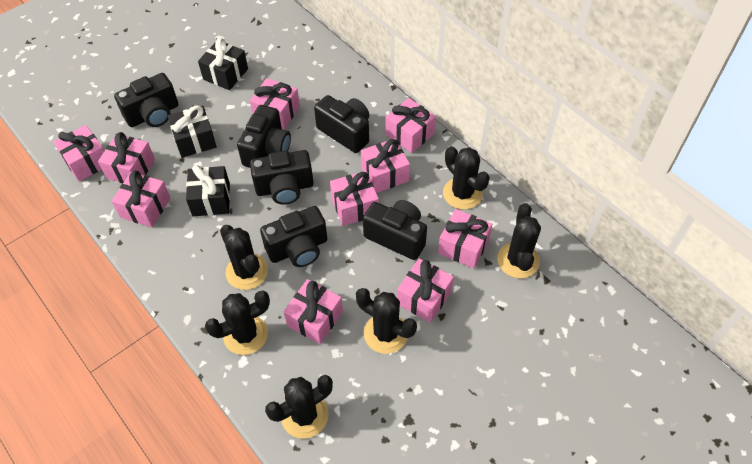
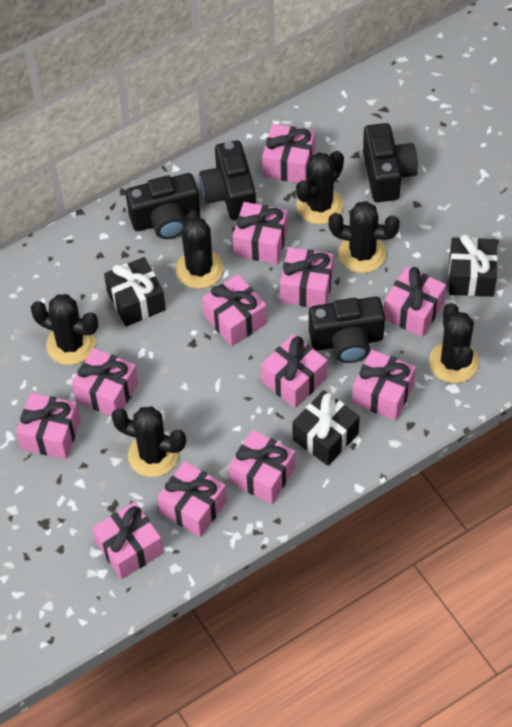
black camera: [114,73,178,127] [237,105,291,168] [250,150,314,205] [260,206,327,267] [314,95,369,153] [363,200,427,260] = 6 -> [126,173,200,239] [199,140,256,220] [309,297,385,363] [363,123,418,202] = 4
pink gift: [54,125,104,181] [98,132,155,183] [112,170,170,227] [250,78,300,129] [284,279,343,344] [330,171,379,226] [361,138,410,193] [385,98,436,153] [397,258,454,323] [438,209,492,268] = 10 -> [16,393,81,459] [72,348,138,416] [93,502,163,579] [157,461,227,537] [202,274,267,346] [229,430,295,504] [233,202,288,264] [261,334,327,408] [262,124,315,183] [280,247,334,307] [352,350,416,421] [384,266,446,337] = 12

